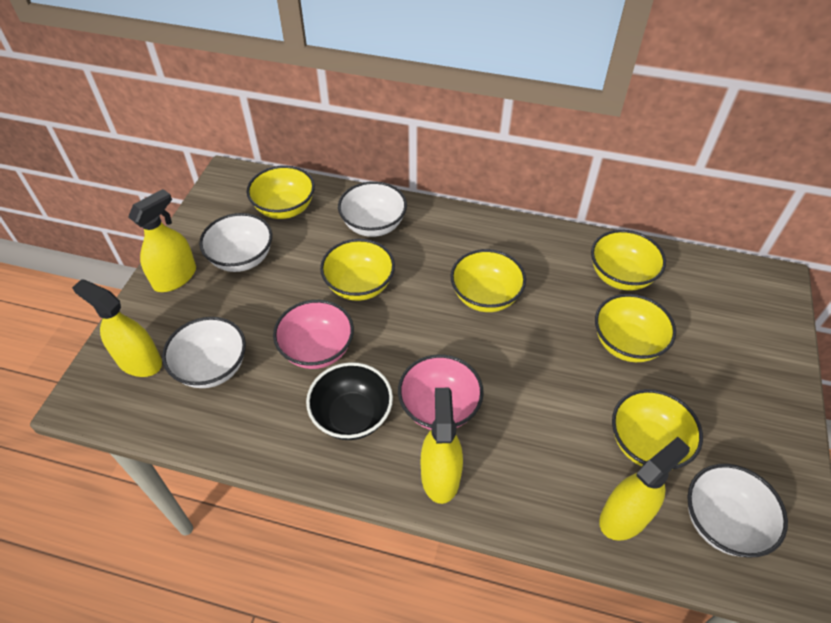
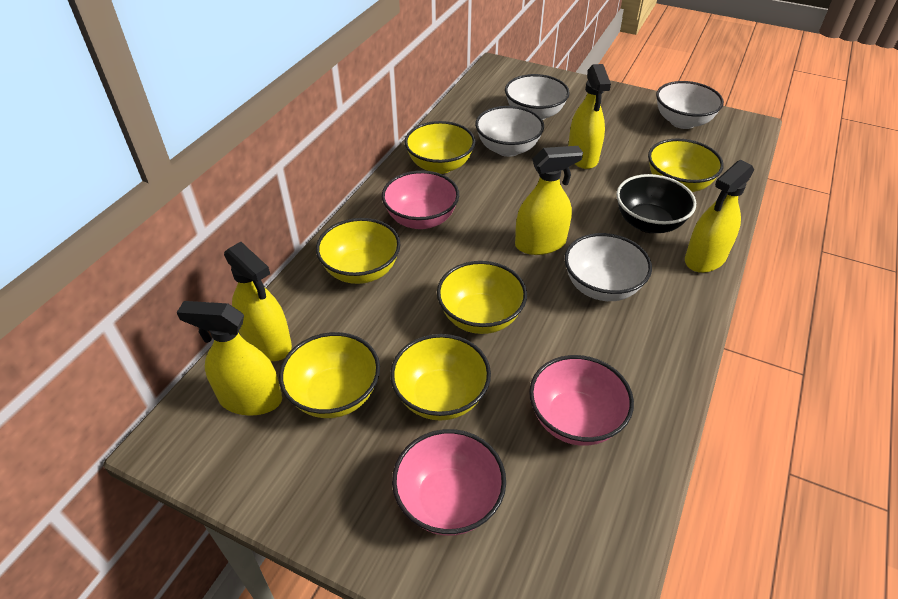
pink bowl: [273,300,354,369] [398,355,484,430] = 2 -> [382,171,459,229] [392,429,506,536] [529,355,634,446] = 3
yellow spray bottle: [72,279,162,377] [128,189,196,292] [421,388,463,504] [599,437,690,541] = 4 -> [177,301,282,416] [224,242,292,361] [515,146,583,255] [568,64,611,169] [685,160,754,273] = 5

